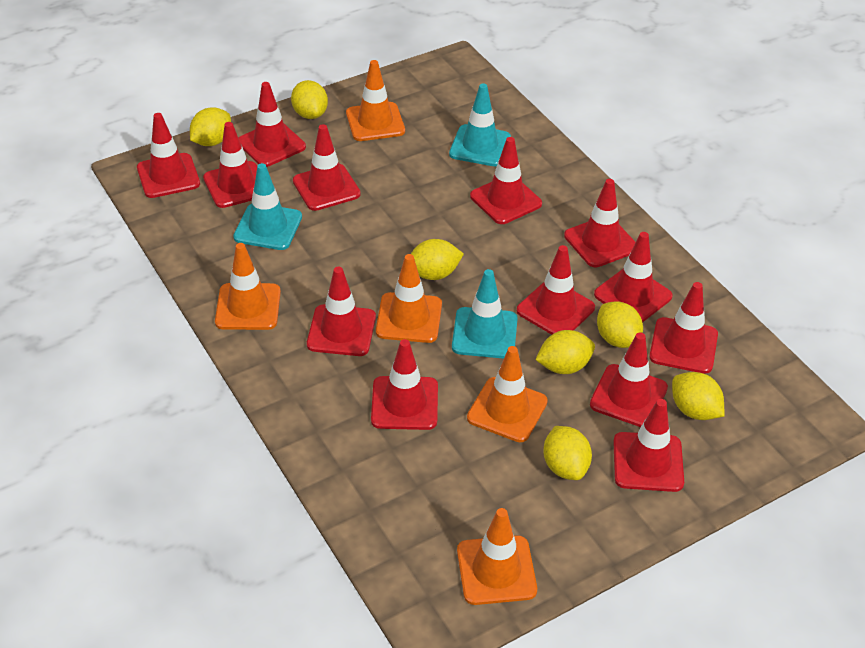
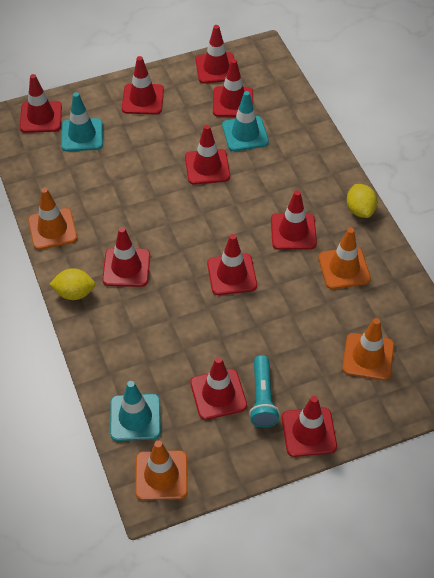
orange traffic cone: [215,243,281,330] [346,60,405,141] [376,254,442,343] [457,508,537,605] [467,346,548,442] = 5 -> [28,188,77,250] [135,440,188,500] [318,228,371,289] [342,318,394,380] = 4
red traffic cone: [137,113,200,198] [203,122,257,208] [238,82,306,167] [293,124,361,211] [307,267,376,356] [371,339,438,430] [470,137,542,224] [517,245,595,335] [564,179,636,267] [590,332,668,427] [594,232,673,323] [613,399,684,492] [649,282,718,374] = 13 -> [20,74,62,133] [102,227,150,287] [122,56,164,115] [185,125,230,185] [190,357,247,420] [195,25,234,83] [207,234,257,295] [213,59,253,117] [271,190,317,250] [282,396,337,457] = 10
turquoise flashlight: none = 0 -> [249,355,280,428] = 1
yellow lemon: [190,107,231,146] [291,80,328,119] [411,239,464,280] [535,330,595,374] [543,426,592,480] [597,302,643,348] [672,372,725,420] = 7 -> [50,268,95,300] [347,184,377,218] = 2

